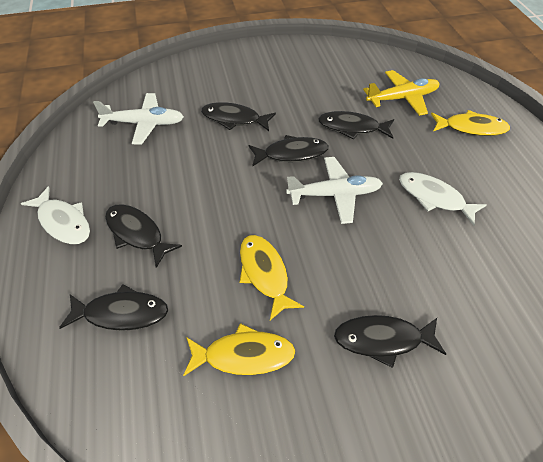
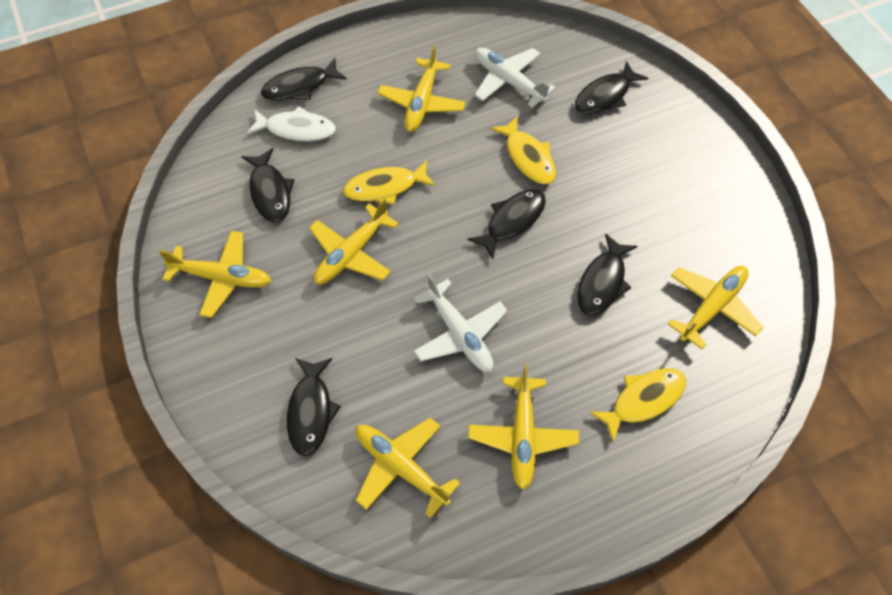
white fish: [21,186,90,244] [399,172,486,226] = 2 -> [246,106,336,141] = 1
yellow plane: [363,70,439,116] = 1 -> [159,231,271,318] [309,198,399,284] [356,418,460,518] [377,45,466,132] [468,365,579,490] [668,266,763,349] = 6

